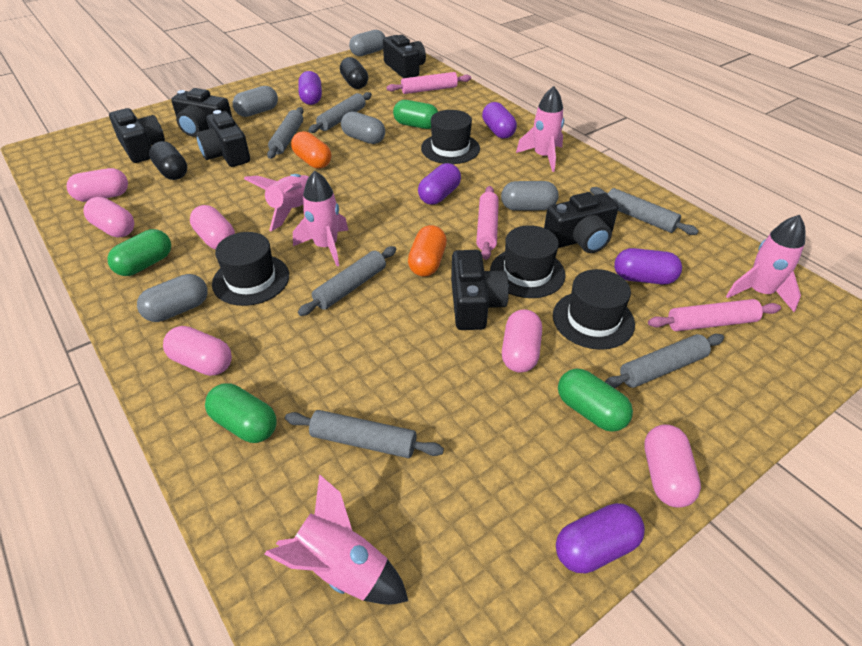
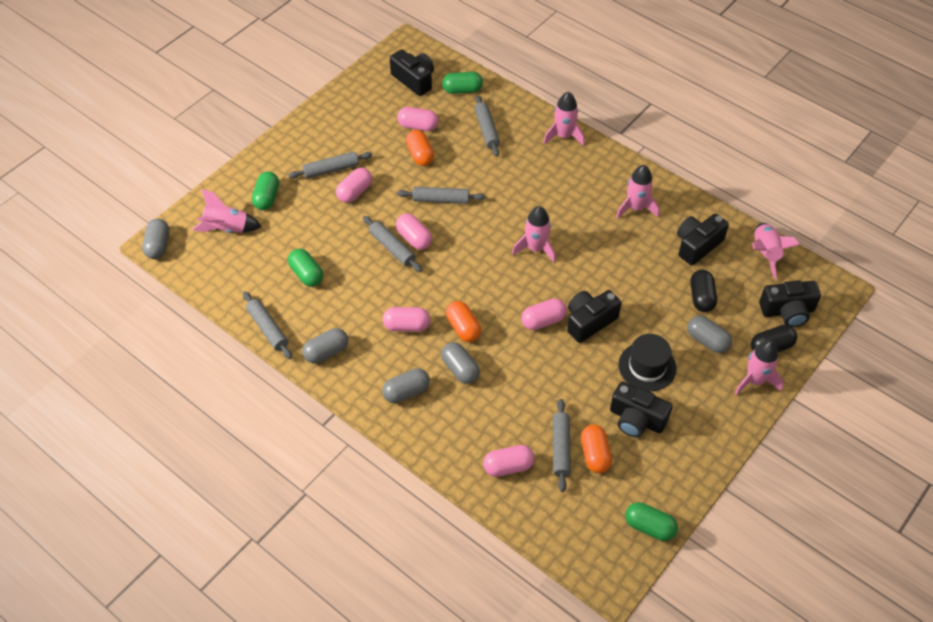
black camera: [109,108,165,163] [171,88,232,137] [196,110,250,167] [383,35,426,78] [451,250,509,330] [544,192,619,253] = 6 -> [390,49,434,96] [567,290,622,343] [610,382,673,437] [677,214,729,265] [759,280,821,327] = 5
black hat: [212,232,289,306] [421,110,480,164] [490,225,566,298] [553,269,635,350] = 4 -> [618,334,677,391] = 1
orange capsule: [291,131,331,169] [408,225,447,277] = 2 -> [406,130,434,166] [446,301,481,342] [581,424,612,473] = 3
pink rocket: [244,174,309,231] [265,474,408,605] [293,171,348,266] [516,86,564,172] [726,215,805,312] = 5 -> [192,189,262,233] [512,206,556,263] [543,92,585,146] [616,165,659,219] [734,341,783,395] [752,223,800,279] = 6
pink rolling pin: [386,72,471,94] [476,186,499,260] [648,299,781,331] = 3 -> none = 0
purple capsule: [298,71,322,105] [418,163,461,205] [482,102,517,138] [556,503,645,573] [614,248,682,284] = 5 -> none = 0

